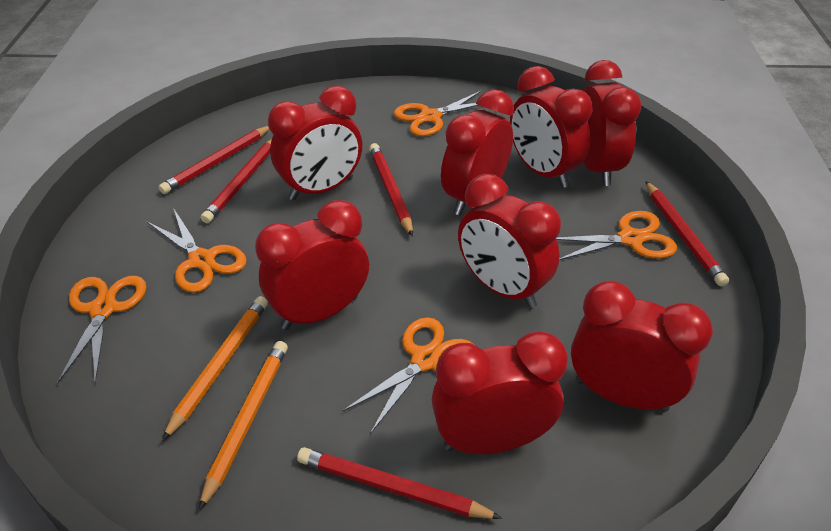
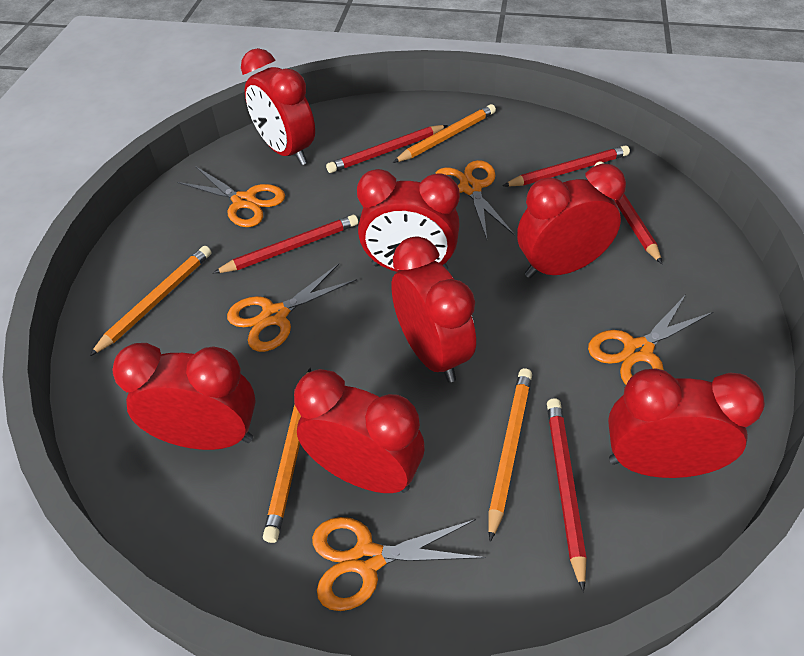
orange pencil: [162,296,268,441] [199,341,288,511] = 2 -> [89,246,212,356] [263,367,311,543] [393,104,496,163] [488,368,532,542] = 4
red clock: [255,200,369,330] [268,86,362,201] [432,331,568,454] [441,89,514,216] [458,174,561,308] [510,66,593,188] [571,281,713,412] [583,60,641,186] = 8 -> [112,343,256,450] [241,48,315,165] [294,369,424,493] [357,169,460,272] [391,236,476,382] [517,164,626,278] [608,368,765,478] = 7

